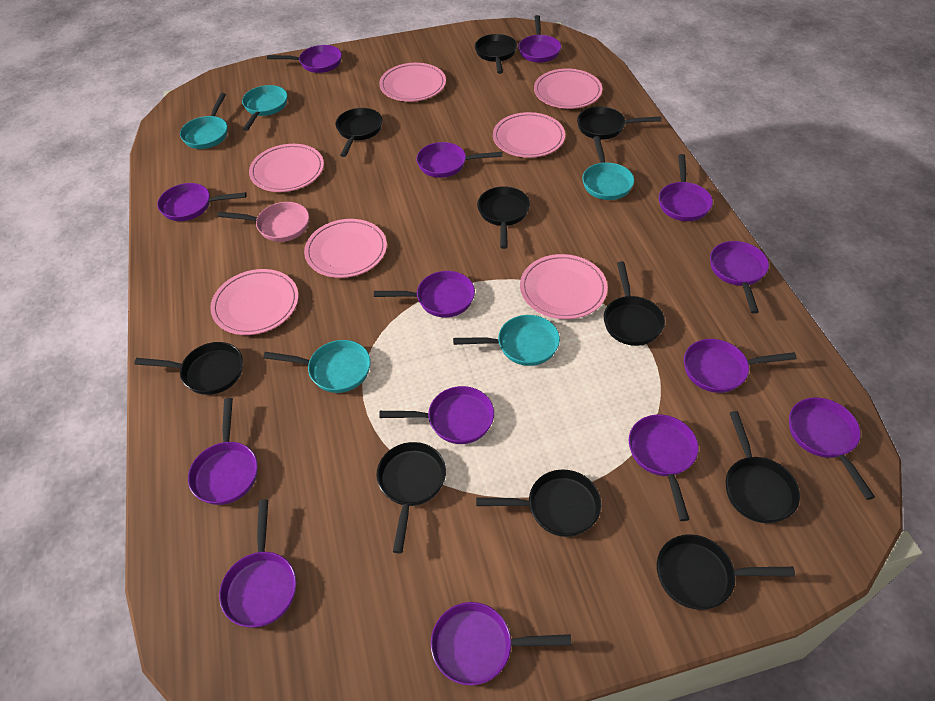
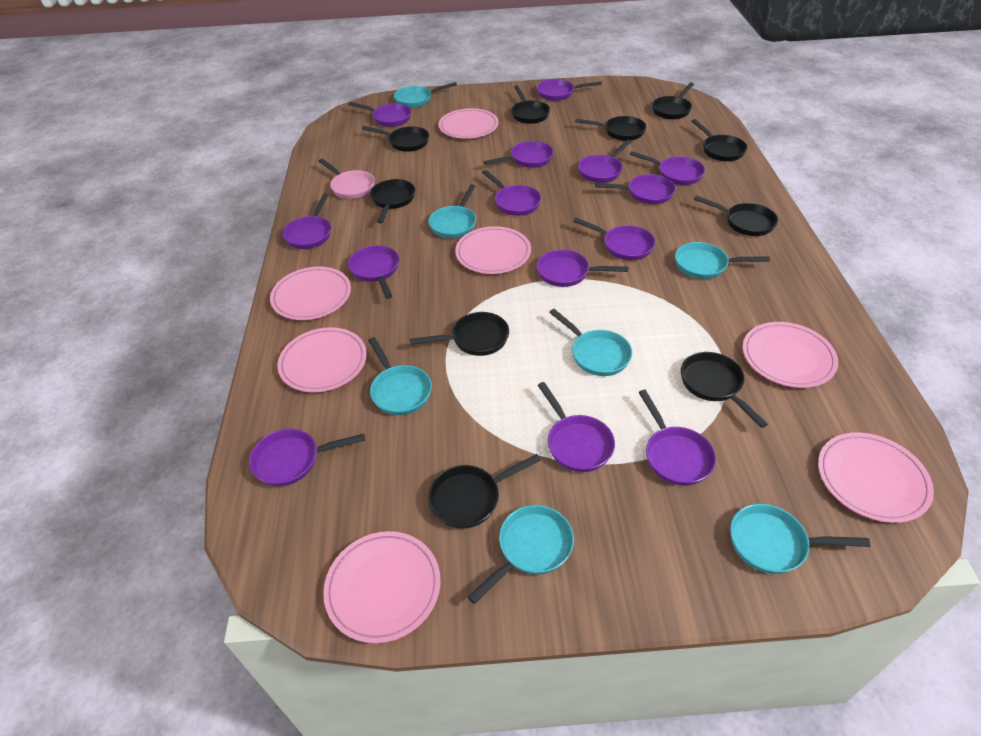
turquoise pan: [180,93,228,149] [242,85,288,131] [263,340,371,393] [453,315,560,366] [582,136,634,200] = 5 -> [368,337,432,415] [394,82,457,108] [428,184,476,238] [468,505,574,604] [549,309,632,376] [675,242,770,279] [730,504,871,574] = 7

